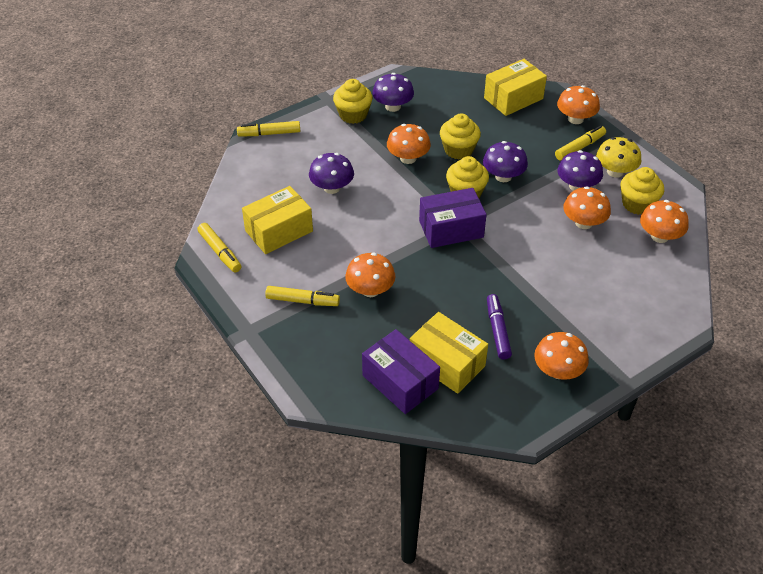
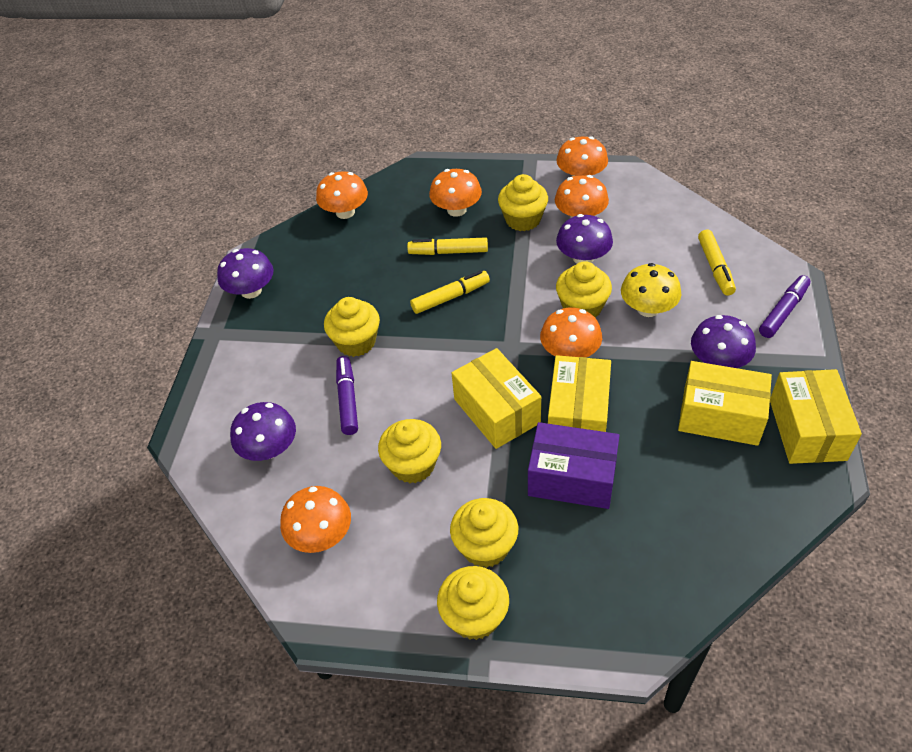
purple box: [362,329,440,414] [419,188,487,248] = 2 -> [528,422,620,509] = 1
purple marker: [487,294,512,360] = 1 -> [336,356,358,435] [759,275,810,338] = 2
yellow box: [242,186,313,254] [410,312,488,394] [484,59,547,116] = 3 -> [452,348,541,449] [548,355,611,432] [678,361,772,446] [770,369,862,464] = 4
yellow cupcake: [333,79,373,124] [440,113,481,160] [446,156,489,198] [620,167,664,215] = 4 -> [324,297,380,357] [378,419,441,484] [437,566,509,640] [450,498,518,568] [498,174,548,231] [556,261,612,318] = 6
yellow marker: [197,223,242,273] [237,121,300,136] [265,286,340,306] [555,126,606,161] = 4 -> [407,237,488,255] [410,271,490,314] [698,230,736,296] = 3

